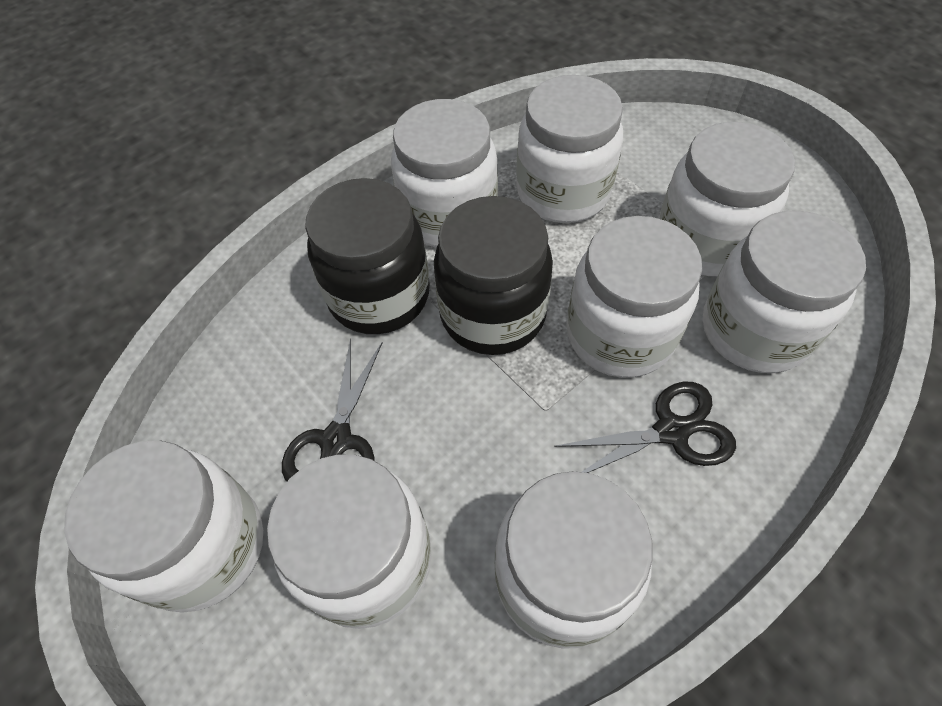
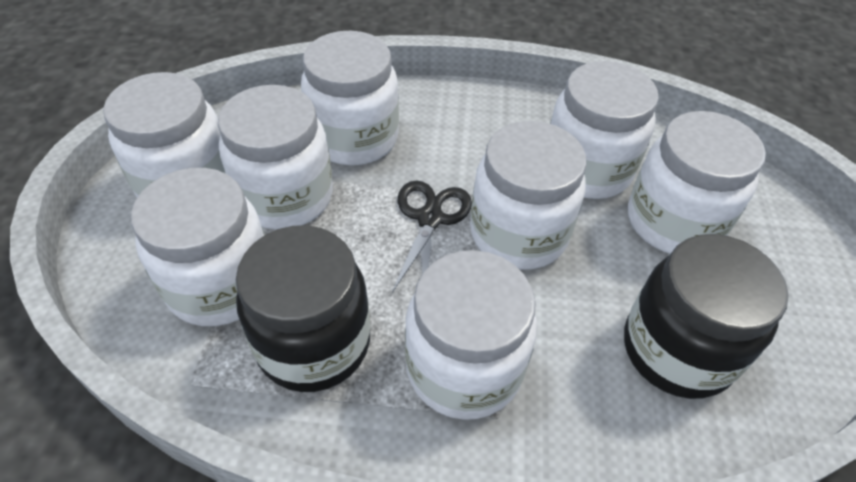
black scissors: [282,338,383,481] [554,382,736,473] = 2 -> [392,180,472,293] = 1

